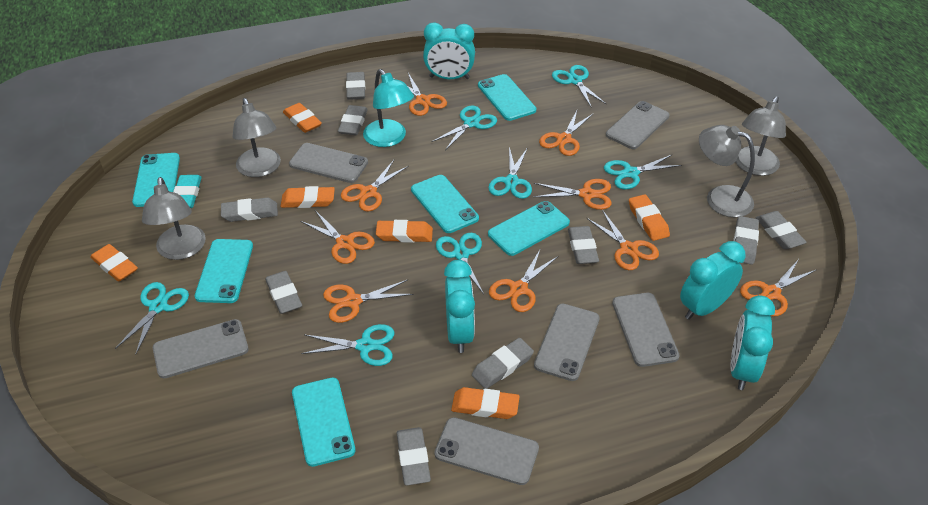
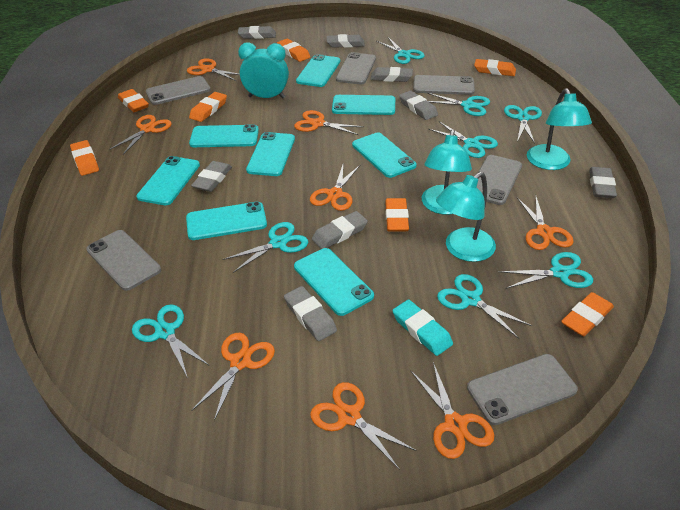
grey eraser: [221,198,278,222] [265,271,302,314] [338,105,368,135] [346,72,365,100] [397,427,431,485] [472,338,534,389] [568,226,599,264] [733,216,759,265] [756,211,807,249] = 9 -> [191,161,232,192] [238,26,276,39] [284,286,337,341] [312,211,368,249] [326,34,365,48] [370,67,413,82] [399,91,438,120] [589,167,617,198] = 8
grey lamp: [142,177,206,260] [233,98,281,177] [699,125,755,218] [735,96,786,176] = 4 -> none = 0
orange eraser: [91,244,138,282] [281,186,335,208] [283,103,322,133] [376,220,433,243] [451,387,520,419] [629,194,670,241] = 6 -> [70,140,99,176] [118,89,149,112] [189,92,227,122] [277,39,310,62] [385,198,409,232] [474,59,516,76] [561,292,614,336] = 7
orange scissors: [300,210,375,264] [323,280,414,323] [341,160,408,212] [393,73,447,116] [489,248,559,312] [534,179,612,210] [539,110,594,156] [586,210,659,270] [740,259,816,316] = 9 -> [109,115,172,155] [187,58,240,81] [191,333,275,421] [294,110,364,135] [310,164,361,211] [310,382,417,470] [410,362,495,459] [517,197,573,250] = 8
turquoise clock: [423,22,475,79] [444,260,475,353] [680,241,745,320] [730,295,775,390] = 4 -> [238,42,289,98] = 1
turquoise lamp: [363,69,414,147] = 1 -> [422,129,472,215] [436,172,496,262] [527,88,592,170] = 3
turquoise phone: [132,153,180,207] [195,239,253,303] [292,378,356,467] [411,175,479,233] [478,74,536,121] [488,201,570,256] = 6 -> [136,156,200,205] [186,202,267,240] [189,124,259,147] [246,132,295,176] [294,248,374,316] [296,54,341,87] [332,95,395,115] [352,132,417,178] = 8
turquoise scissors: [115,282,189,355] [301,324,394,366] [431,105,497,150] [436,233,484,294] [488,147,532,199] [552,65,606,107] [604,155,682,189] = 7 -> [132,304,210,378] [222,222,308,273] [377,37,425,64] [427,93,490,116] [428,121,498,158] [437,274,532,339] [498,252,593,289] [504,105,542,144] = 8

